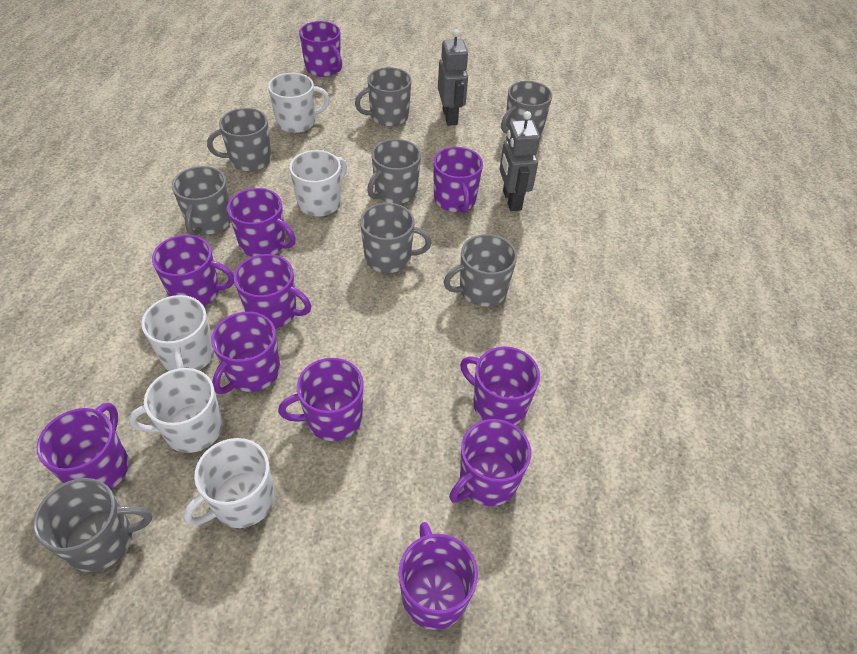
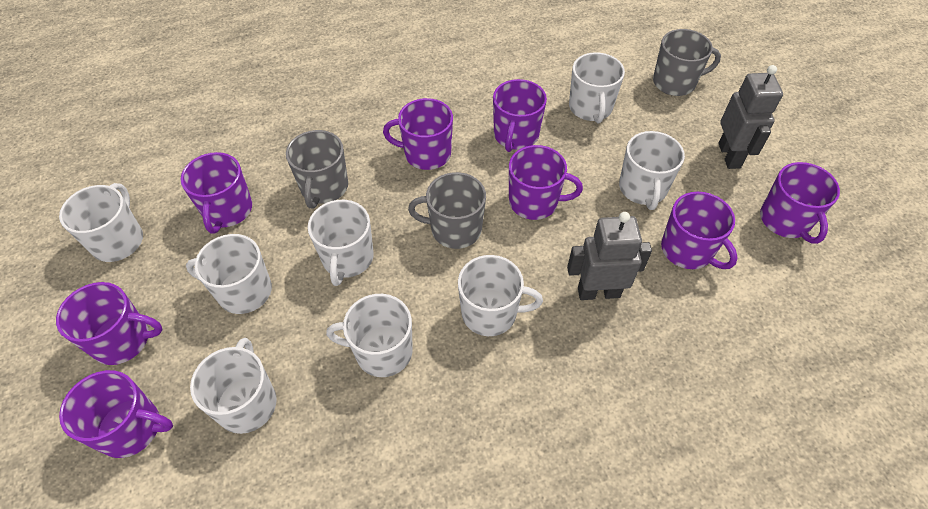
grey mug: [33,478,152,572] [172,166,231,236] [207,108,272,171] [355,67,412,127] [360,203,432,273] [367,139,421,204] [444,234,517,306] [501,81,553,136] = 8 -> [286,130,348,209] [408,172,486,249] [653,29,721,96] = 3
purple mug: [37,403,129,490] [152,235,234,306] [211,312,280,394] [227,188,296,257] [234,254,311,329] [278,358,364,441] [299,21,342,77] [399,522,478,630] [433,147,483,213] [449,419,531,506] [460,346,540,425] = 11 -> [56,282,162,365] [59,370,173,458] [181,152,252,233] [383,98,453,170] [493,79,547,152] [509,145,583,220] [661,192,738,269] [760,162,840,244] = 8
white mug: [129,368,223,453] [141,295,214,371] [183,438,275,528] [268,73,330,133] [289,150,347,217] = 5 -> [59,183,143,262] [186,234,272,314] [190,338,277,434] [308,200,374,286] [326,294,413,377] [458,255,543,336] [569,52,625,123] [619,131,685,210] = 8

